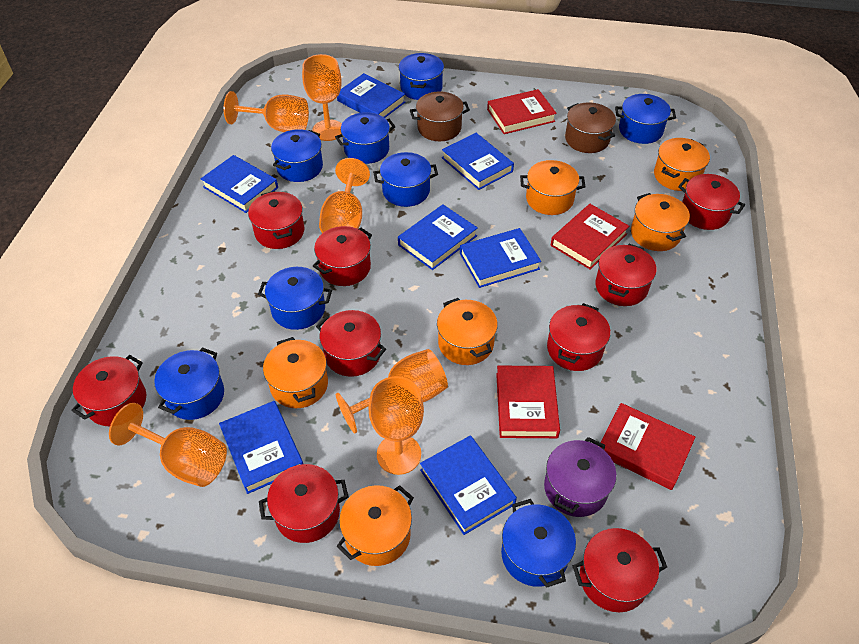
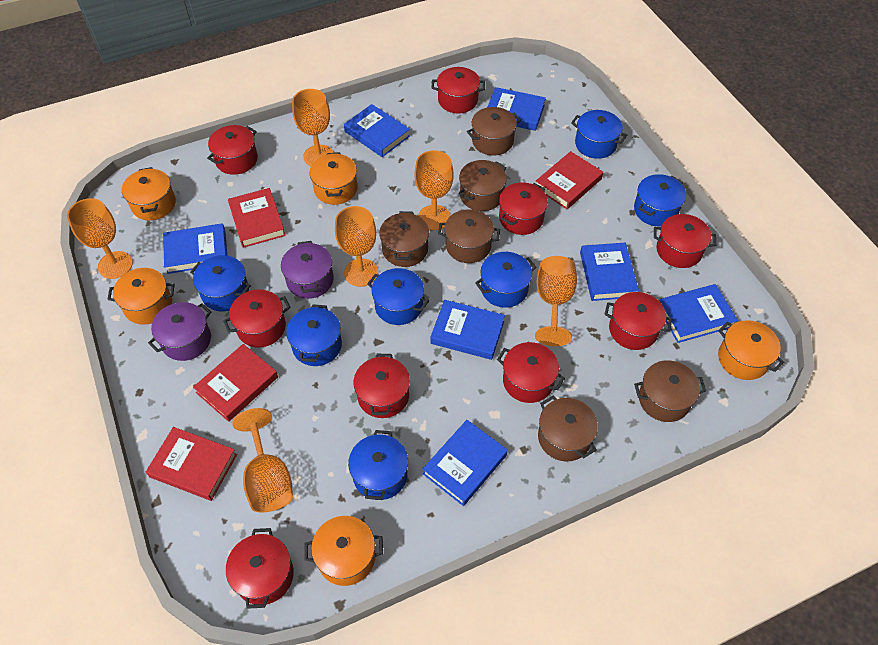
blue pot: [154,347,224,420] [258,267,332,330] [271,129,323,182] [335,112,396,164] [373,152,438,207] [399,53,444,100] [501,499,576,588] [615,94,676,144] = 8 -> [190,255,251,311] [286,304,342,366] [348,430,408,500] [367,268,429,325] [475,252,537,308] [571,110,627,159] [634,174,686,226] = 7
brown pot: [410,91,470,141] [565,102,616,153] = 2 -> [379,211,429,267] [438,209,500,263] [458,160,507,211] [467,107,521,156] [538,396,598,462] [634,360,706,422] = 6
orange pot: [263,337,328,408] [336,485,414,566] [437,298,498,365] [520,160,586,215] [631,193,690,251] [654,138,710,191] = 6 -> [107,268,175,325] [122,167,176,220] [304,516,383,586] [309,152,358,205] [718,320,784,380] = 5
purple pot: [544,437,617,517] = 1 -> [148,302,211,361] [281,241,334,299] = 2

